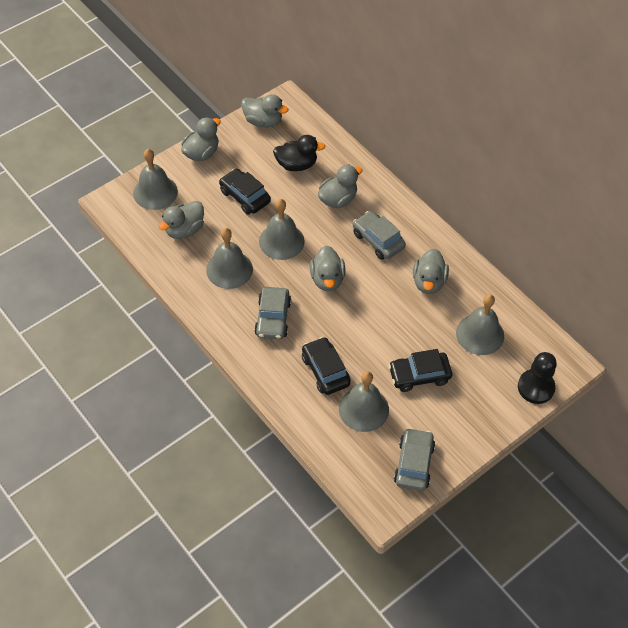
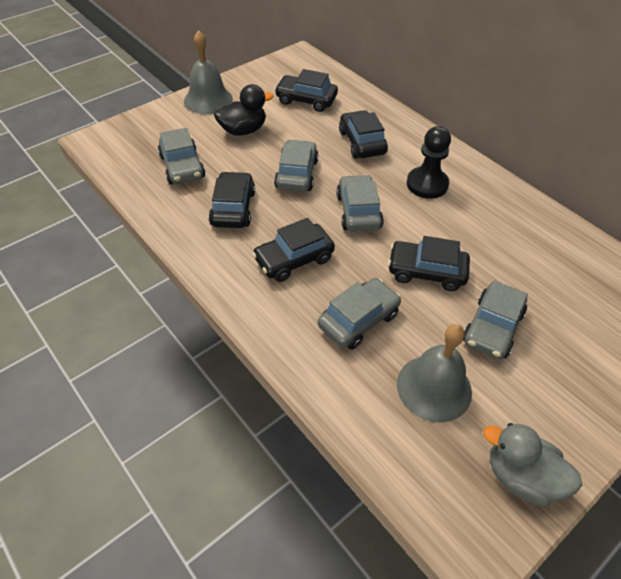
black car: [219,168,271,215] [302,337,350,395] [388,349,452,392] = 3 -> [208,171,255,228] [252,218,335,282] [275,69,338,112] [339,110,388,158] [388,236,470,291] = 5
grey bell: [133,149,178,210] [206,228,253,289] [259,199,305,260] [339,371,389,432] [456,294,504,355] = 5 -> [184,30,233,114] [397,324,472,423] = 2
grey car: [254,287,291,339] [353,211,406,260] [394,428,435,491] = 3 -> [158,128,205,184] [274,139,318,192] [318,278,401,350] [336,175,384,232] [463,280,528,359] = 5
grey duck: [159,201,204,239] [181,117,221,161] [241,94,289,128] [310,245,345,292] [318,165,363,208] [413,249,449,294] = 6 -> [483,423,582,506] = 1

